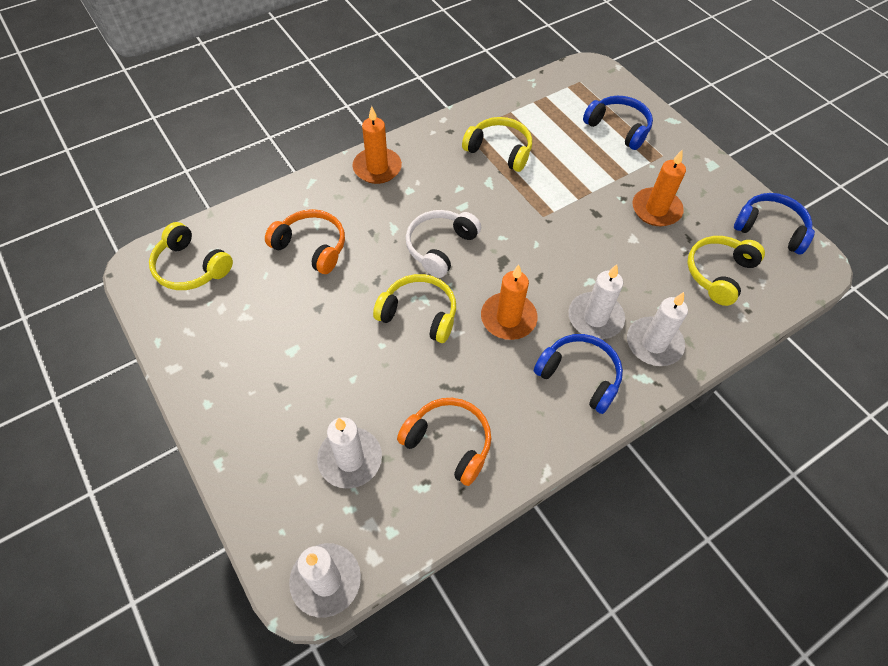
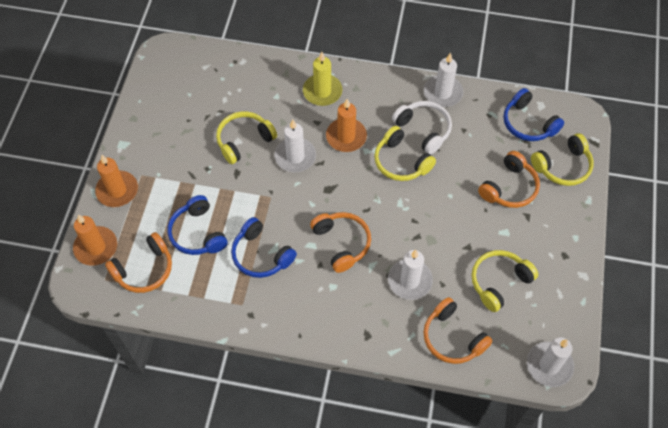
orange headphones: [265,209,345,274] [397,398,491,486] = 2 -> [105,232,172,293] [310,212,371,273] [424,297,492,364] [478,151,540,208] = 4
yellow candle: none = 0 -> [303,52,343,106] = 1

